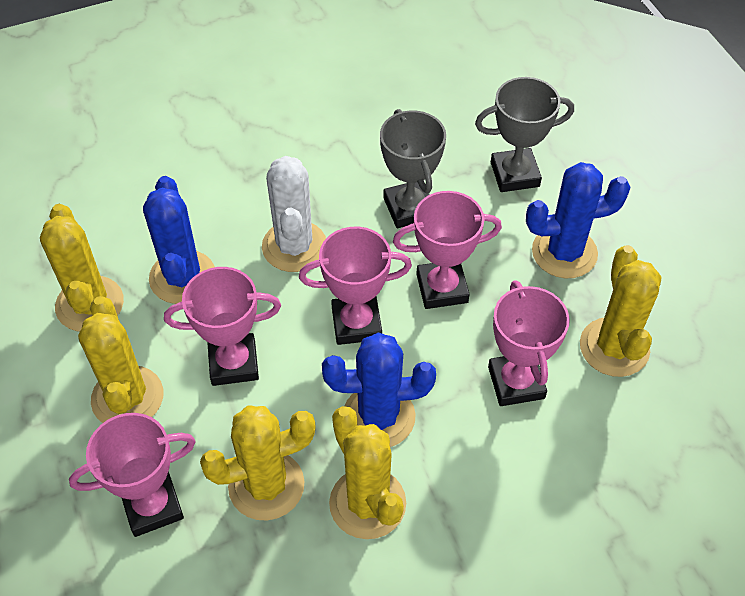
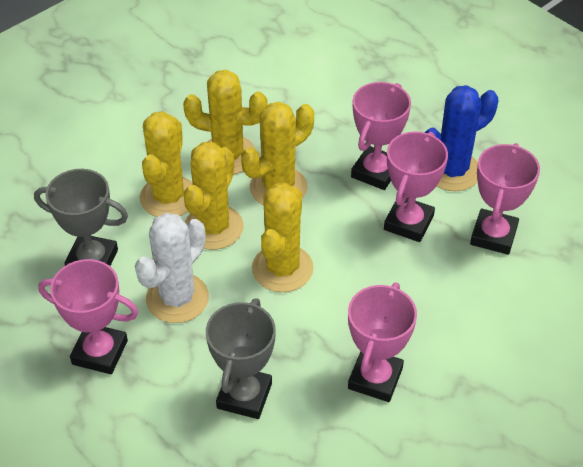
blue cactus: [143,176,215,304] [322,332,436,447] [526,162,631,278] = 3 -> [425,85,498,191] = 1

